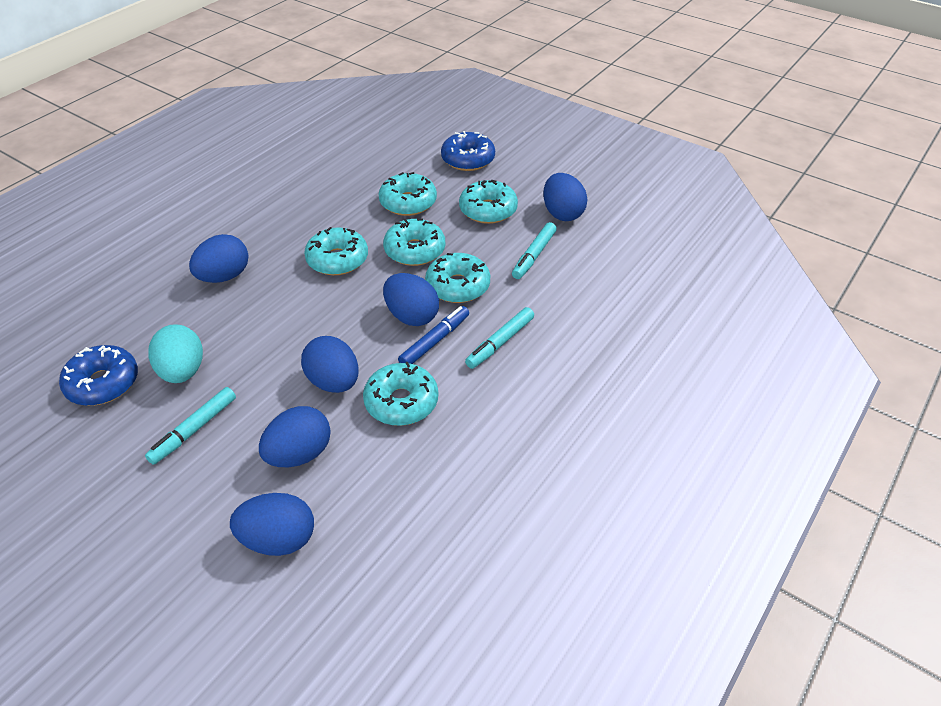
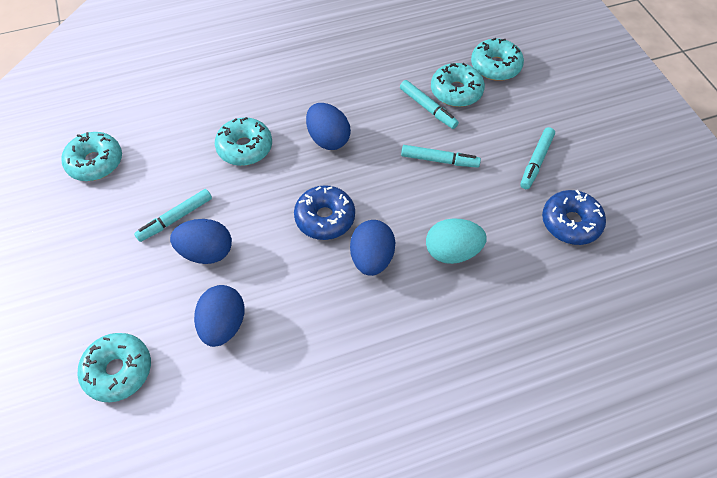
blue egg: [189,234,248,283] [230,493,314,556] [259,406,331,467] [301,336,359,393] [383,273,439,326] [543,173,588,221] = 6 -> [170,219,232,264] [194,285,245,347] [306,103,351,150] [350,220,395,276] = 4
blue marker: [398,306,469,364] = 1 -> none = 0
turquoise donut: [304,227,368,275] [363,362,438,426] [378,172,437,216] [383,218,445,266] [425,253,490,303] [459,180,518,224] = 6 -> [61,132,122,181] [77,333,151,402] [215,117,272,166] [431,63,485,107] [471,38,524,81] = 5
turquoise marker: [145,387,236,465] [465,307,534,369] [512,222,557,279] = 3 -> [134,189,212,242] [400,80,459,129] [401,145,481,168] [520,127,555,189] = 4

